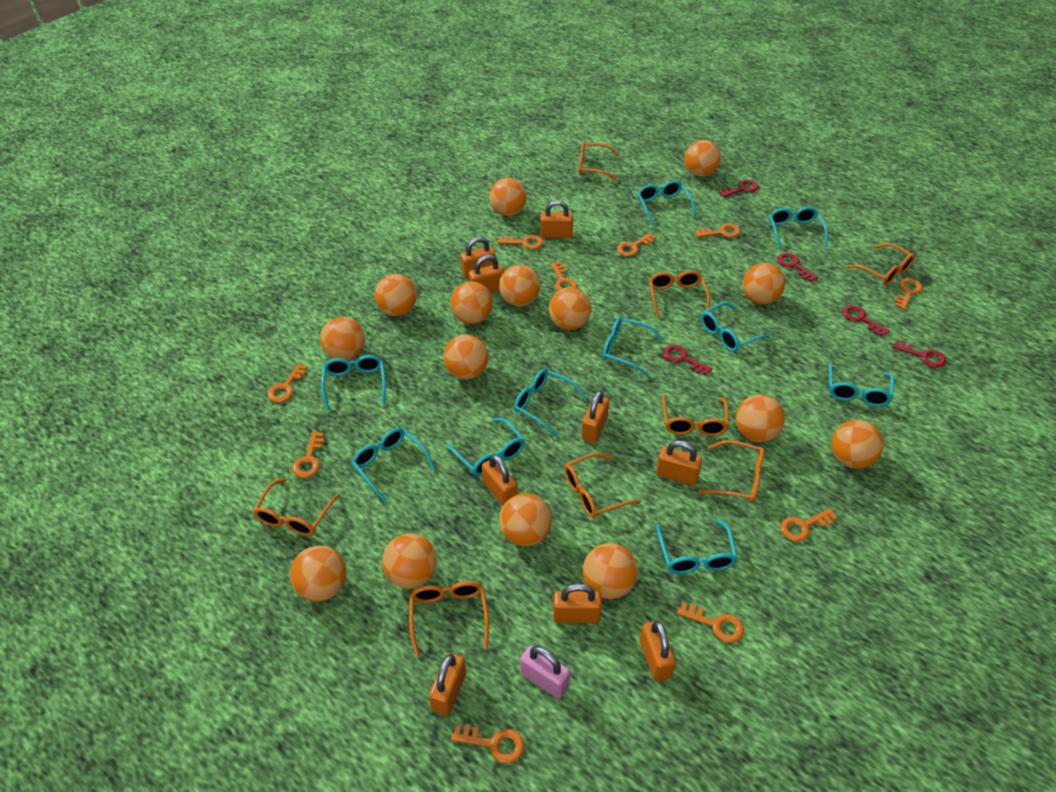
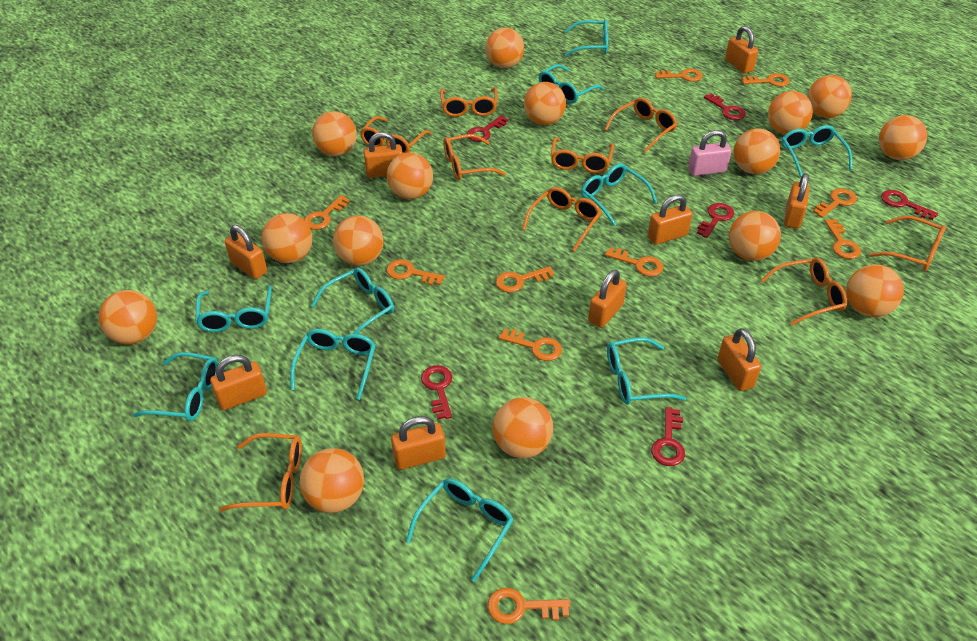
orange glasses: [253,478,340,536] [409,581,489,656] [564,453,641,518] [579,141,620,181] [649,270,710,318] [662,395,729,436] [698,440,764,502] [846,243,915,285] = 8 -> [219,433,302,511] [360,116,431,153] [440,87,497,117] [443,134,506,180] [522,187,602,251] [551,137,614,173] [604,98,677,153] [761,258,847,326] [869,216,946,271] = 9
red key: [663,345,712,376] [719,180,759,197] [777,253,818,282] [842,305,890,337] [892,340,946,368] = 5 -> [421,365,452,419] [467,115,508,142] [651,407,685,466] [697,203,734,238] [704,93,746,120] [881,190,938,220] = 6

